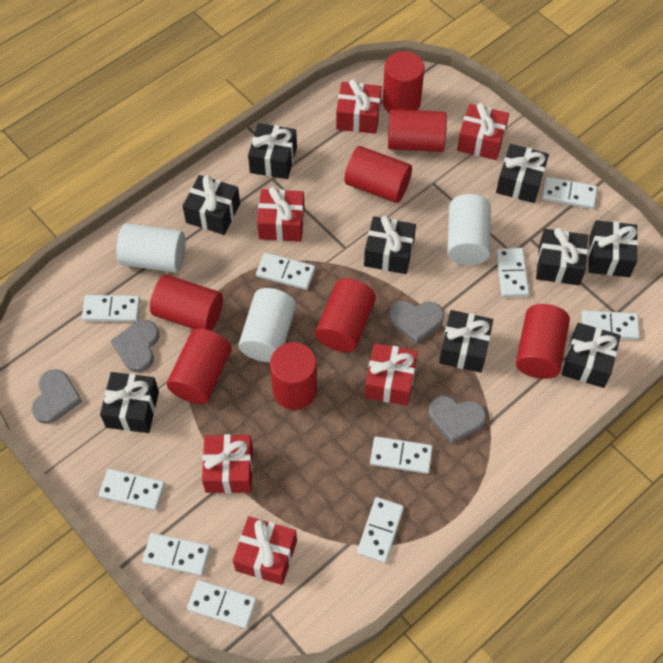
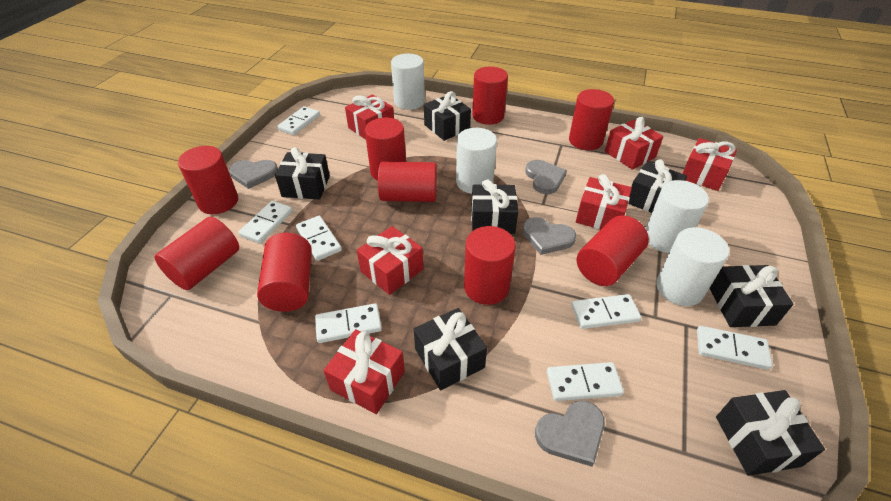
black gift: [100,372,159,433] [183,175,240,235] [248,123,297,179] [364,216,416,274] [439,310,493,373] [496,144,549,203] [536,228,588,285] [561,323,621,388] [588,220,638,277] = 9 -> [275,147,330,200] [414,308,487,390] [424,91,471,141] [471,179,518,234] [628,159,687,213] [710,265,794,327] [716,390,825,476] = 7
red cylinder: [150,275,223,331] [167,328,232,404] [270,342,317,410] [315,278,376,352] [345,146,412,203] [383,51,424,113] [388,109,447,152] [516,304,570,379] = 8 -> [154,217,239,290] [178,146,238,214] [257,233,312,312] [365,118,406,181] [378,161,437,202] [464,226,516,305] [472,67,508,125] [569,89,614,150] [577,215,649,286] = 9
white cylinder: [117,223,185,273] [238,288,296,362] [447,194,491,265] = 3 -> [391,53,425,110] [456,128,497,194] [646,180,709,253] [656,227,729,306] = 4
white domino: [82,295,140,322] [99,469,165,510] [142,533,210,576] [187,580,257,629] [256,253,315,290] [357,497,404,563] [370,436,433,474] [496,248,529,297] [542,177,597,209] [581,310,640,340] = 10 -> [238,201,293,244] [277,106,320,135] [296,216,342,261] [315,303,382,343] [547,362,624,401] [571,294,641,329] [697,326,772,370] = 7

